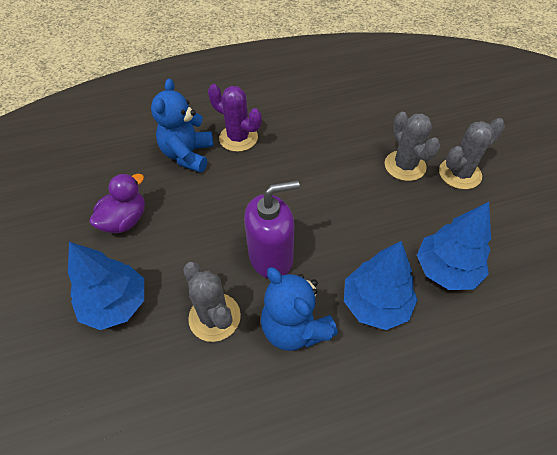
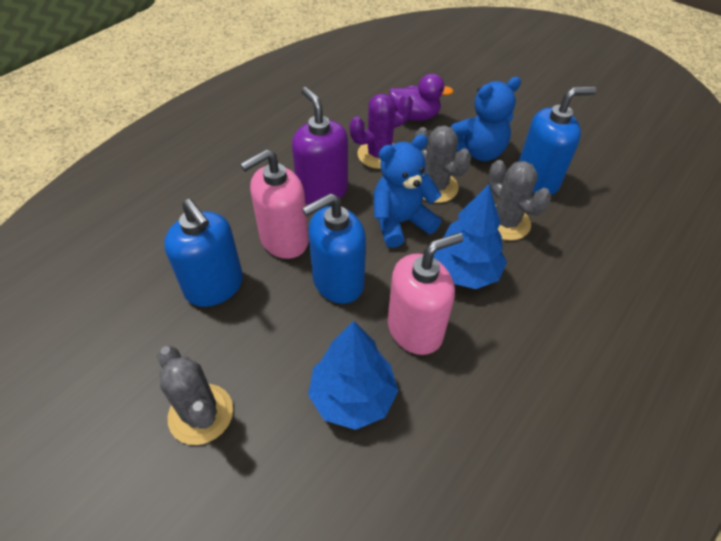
blue soap dispenser: none = 0 -> [164,199,243,307] [302,193,366,304] [519,87,596,195] = 3
blue tree: [68,242,144,330] [344,241,418,330] [417,202,491,290] = 3 -> [308,321,398,430] [433,184,507,289] = 2
pink soap dispenser: none = 0 -> [240,149,309,259] [388,233,463,355] = 2

